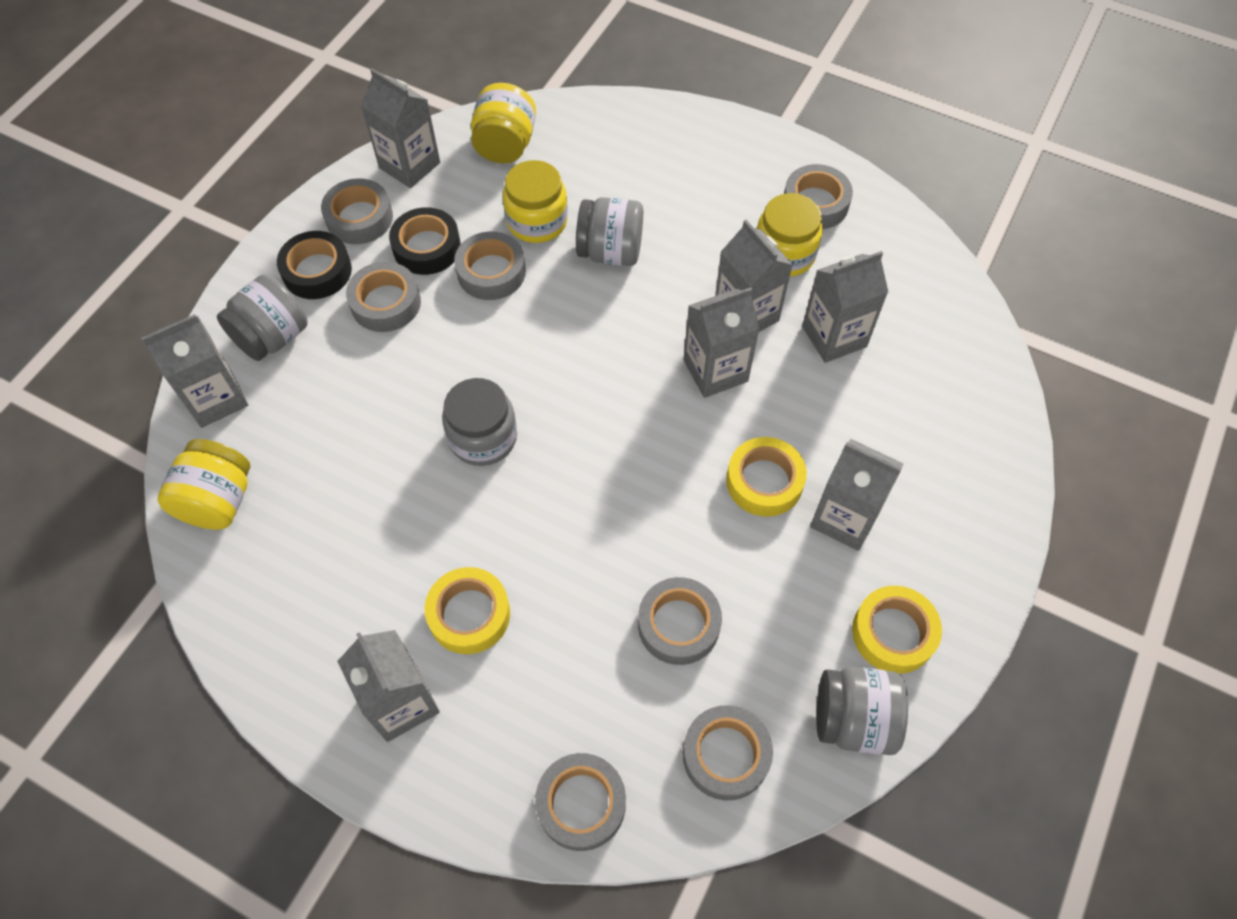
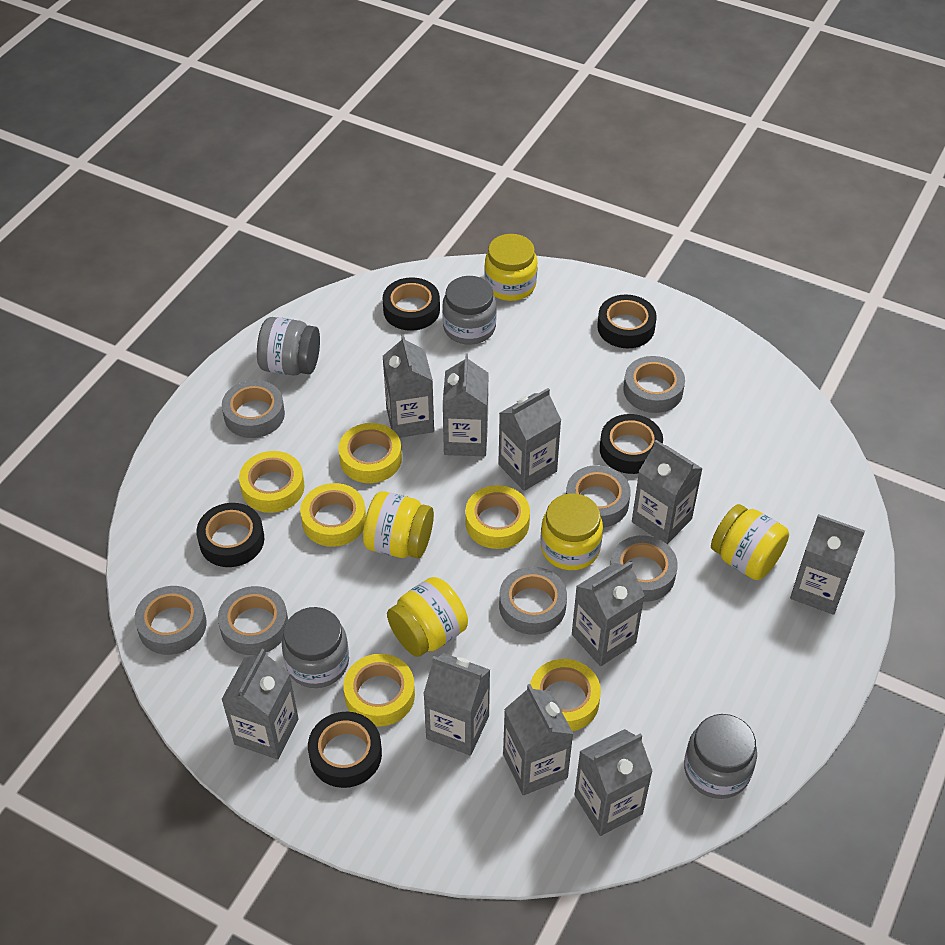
black tape: [277,231,352,299] [389,207,461,275] = 2 -> [196,503,264,567] [308,712,382,788] [383,277,440,331] [597,294,656,348] [600,414,663,474] = 5
grey carton: [141,314,248,428] [337,630,440,742] [361,68,440,188] [683,287,760,398] [715,220,793,332] [802,251,888,363] [810,439,904,551] = 7 -> [221,649,299,760] [383,334,434,438] [423,653,490,756] [443,354,488,457] [498,388,561,491] [503,684,573,795] [572,561,645,666] [574,729,653,836] [632,440,703,544] [790,514,865,615] = 10
yellow jar: [157,439,250,530] [471,83,536,164] [503,160,568,243] [757,193,823,277] = 4 -> [363,491,434,558] [387,577,468,657] [484,234,538,301] [540,493,603,570] [711,504,789,580] = 5
yellow tape: [425,567,510,654] [726,437,807,517] [852,586,942,674] = 3 -> [239,451,304,513] [300,483,366,547] [339,423,402,483] [343,654,415,727] [465,485,530,549] [530,659,601,731] = 6

